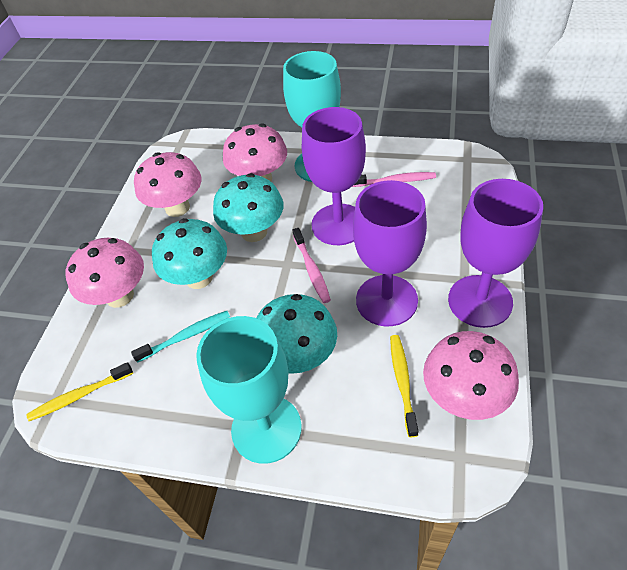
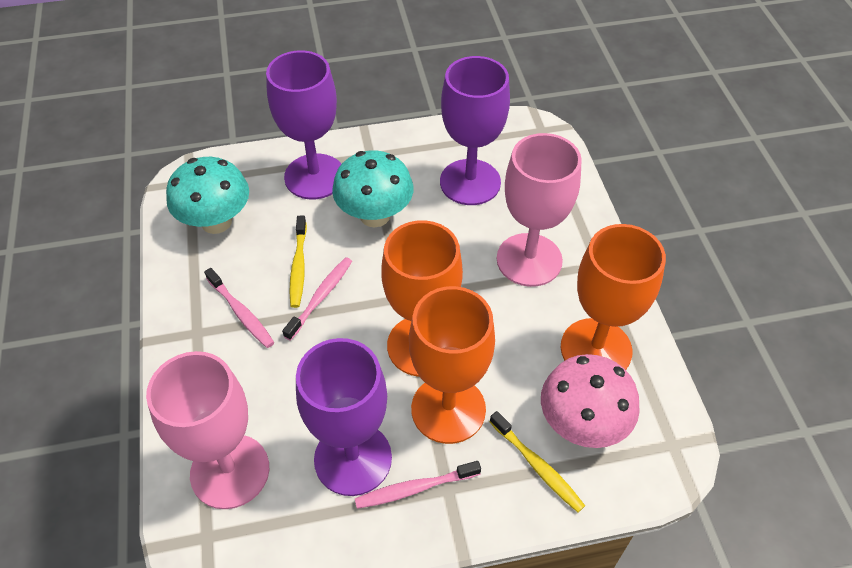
orange goblet: none = 0 -> [381,220,463,377] [409,286,495,444] [561,224,666,370] = 3
pink goblet: none = 0 -> [146,351,269,509] [497,133,582,287] = 2
pink mushroom: [66,238,144,308] [134,152,201,217] [223,123,287,182] [423,331,519,420] = 4 -> [541,354,640,448] = 1
pink toothbrush: [292,228,331,303] [352,172,436,187] = 2 -> [204,268,275,348] [282,257,352,341] [355,461,481,509] = 3
turquoise goblet: [196,316,302,464] [283,51,341,182] = 2 -> none = 0
turquoise mushroom: [152,218,227,289] [213,173,283,242] [256,294,337,374] = 3 -> [166,157,249,234] [332,150,413,227] = 2
turquoise toothbrush: [131,311,230,363] = 1 -> none = 0

